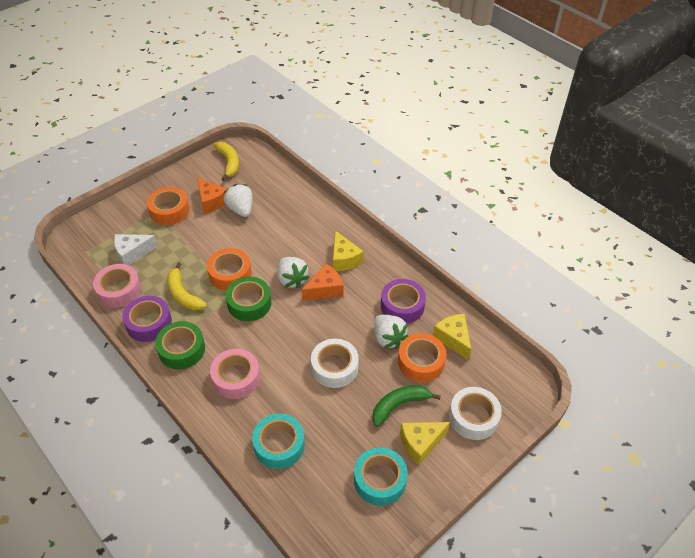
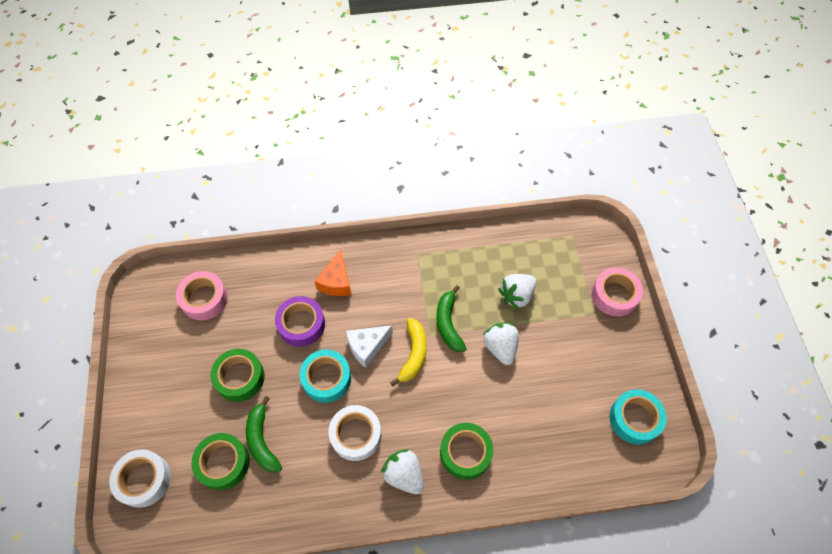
green banana: [372,385,441,427] = 1 -> [246,396,282,473] [436,285,467,352] = 2
green tape: [155,321,205,369] [226,277,271,321] = 2 -> [191,433,250,490] [210,349,265,402] [440,423,493,480] = 3
orange cheese: [197,177,227,214] [302,264,344,301] = 2 -> [314,249,352,296] = 1
orange tape: [147,187,190,225] [207,248,252,291] [398,333,446,382] = 3 -> none = 0
purple tape: [122,296,172,342] [381,279,426,324] = 2 -> [275,296,325,347] = 1
yellow banana: [167,262,207,310] [213,142,239,181] = 2 -> [390,318,427,386] = 1
yellow cheese: [333,231,364,271] [400,422,450,465] [433,314,471,360] = 3 -> none = 0

